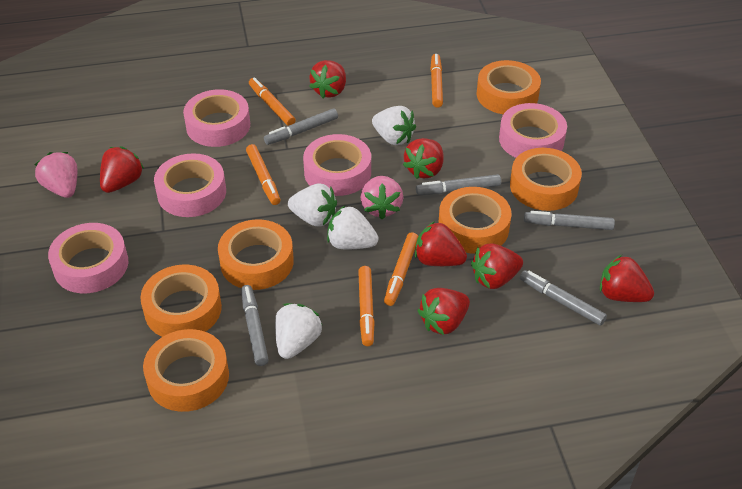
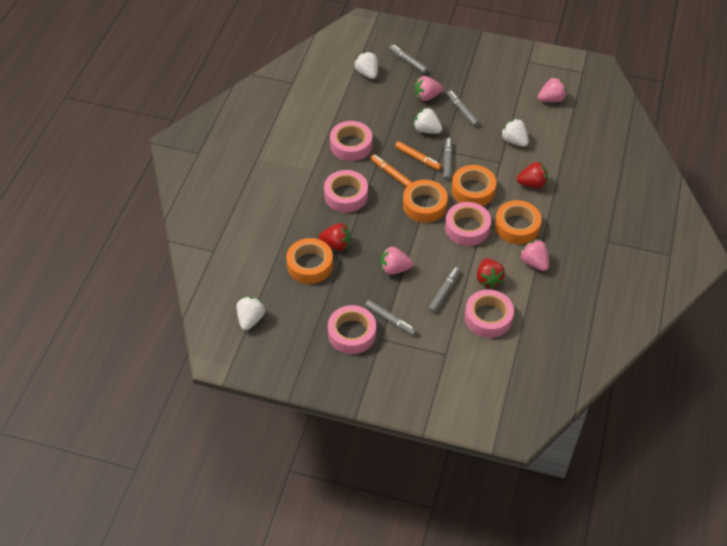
orange marker: [246,144,281,205] [249,78,296,126] [358,266,375,346] [384,232,418,306] [430,54,443,108] = 5 -> [370,155,413,187] [395,141,442,170] = 2
orange tape: [140,265,222,337] [143,329,229,412] [218,219,294,290] [438,187,512,254] [477,60,541,114] [510,148,582,211] = 6 -> [286,238,333,284] [403,180,448,223] [452,165,496,206] [495,200,541,244] = 4
pink strawberry: [34,152,77,198] [361,176,403,219] = 2 -> [381,247,413,275] [414,76,443,101] [520,239,549,271] [538,77,567,102] = 4
red strawberry: [100,147,144,193] [309,60,346,98] [403,138,443,179] [415,221,467,266] [418,288,470,335] [471,243,523,289] [600,255,654,302] = 7 -> [319,223,350,251] [477,258,505,288] [517,162,548,188] = 3

